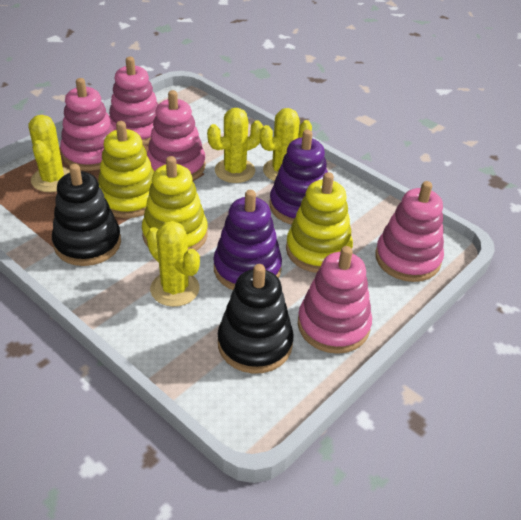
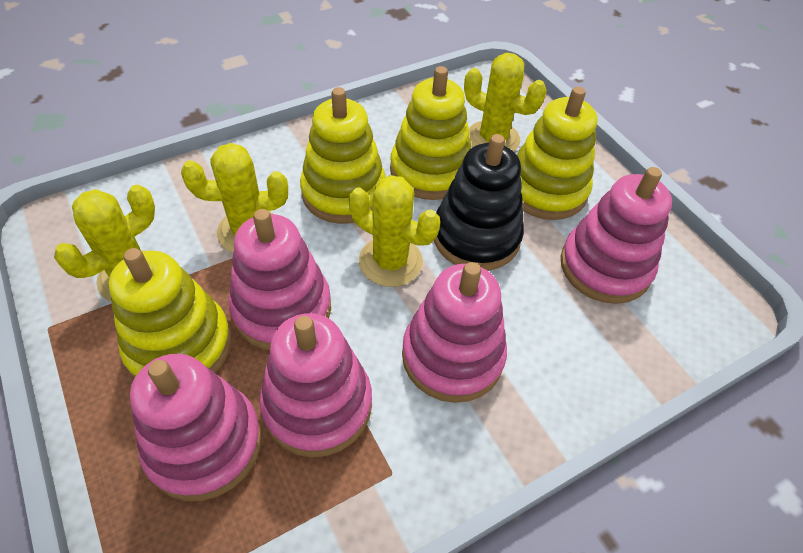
black stacking toy: [52,164,121,266] [218,264,294,374] = 2 -> [434,134,524,271] = 1
purple stacking toy: [213,190,282,290] [269,130,328,225] = 2 -> none = 0
yellow stacking toy: [98,121,154,218] [142,156,208,251] [286,172,353,273] = 3 -> [109,248,231,378] [300,87,386,224] [390,66,471,200] [517,87,597,220] = 4

